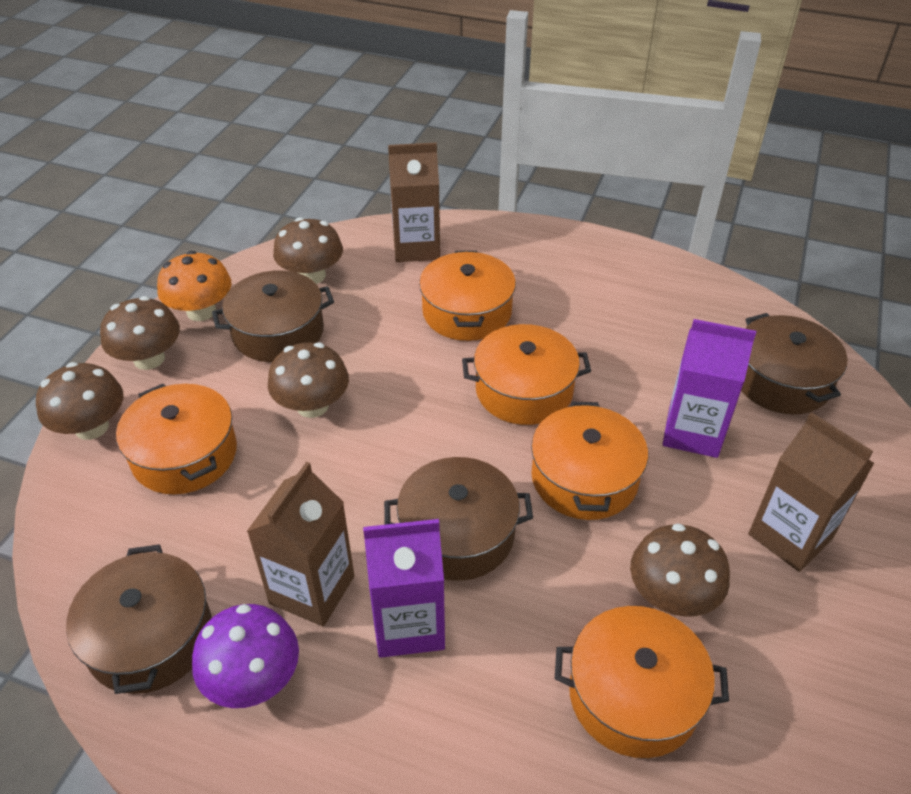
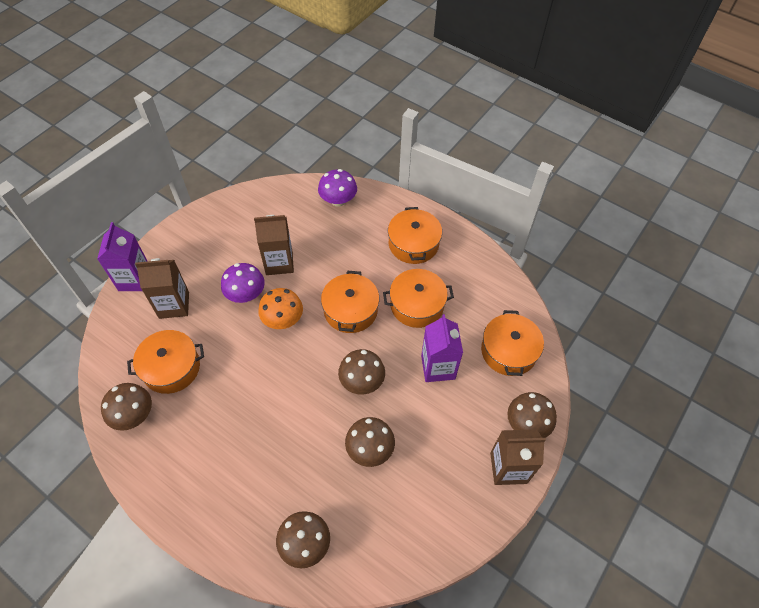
brown pot: [66,544,212,694] [212,270,334,362] [384,457,533,581] [741,313,848,414] = 4 -> none = 0
purple mushroom: [192,604,299,708] = 1 -> [221,263,265,303] [318,169,357,207] = 2

